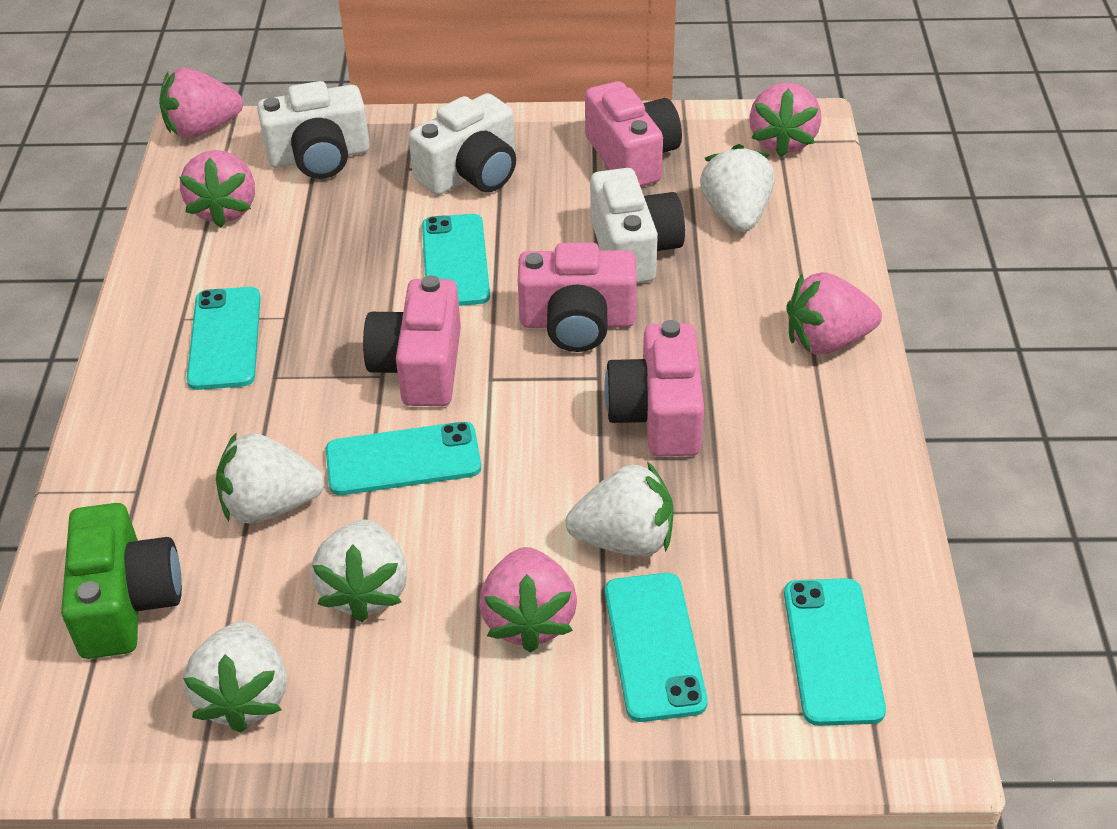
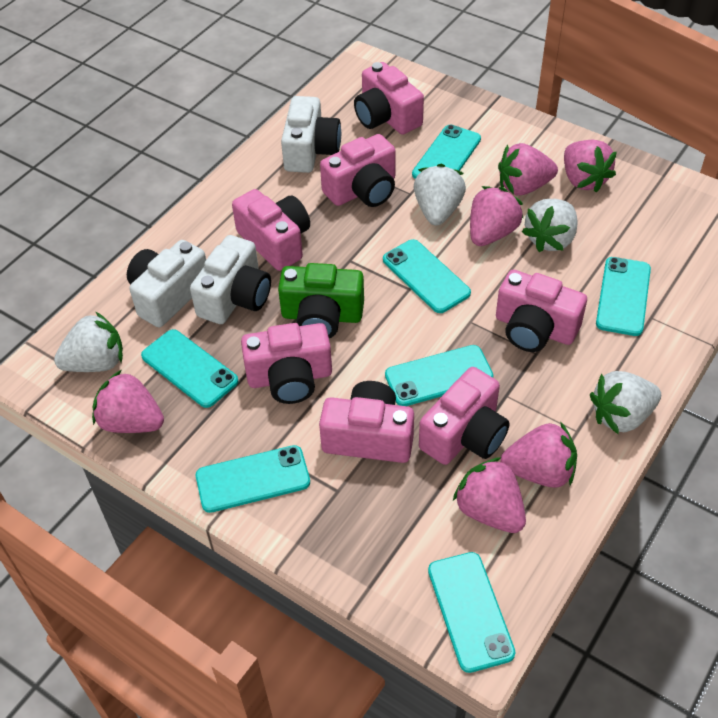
pink camera: [363,275,461,406] [518,242,637,352] [585,81,682,187] [604,320,704,456] = 4 -> [232,189,310,271] [241,323,332,404] [319,381,414,463] [320,134,396,207] [354,62,424,135] [419,367,510,465] [496,270,587,352] = 7
pink strawberry: [159,68,243,138] [179,150,255,228] [479,547,577,652] [749,82,821,157] [787,272,882,354] = 5 -> [92,370,164,433] [453,457,526,533] [470,186,524,246] [498,143,558,195] [501,422,577,488] [564,140,617,192] = 6
turquoise phone: [186,287,261,390] [326,422,481,495] [422,214,490,306] [605,573,708,722] [784,578,886,726] = 5 -> [141,329,238,408] [196,445,310,513] [383,239,471,313] [385,345,493,406] [412,125,481,179] [428,552,516,673] [596,257,651,336] = 7
white strawberry: [183,621,287,733] [216,432,325,523] [311,520,408,622] [566,461,674,557] [700,144,775,232] = 5 -> [54,312,123,372] [414,164,466,226] [522,199,578,252] [590,371,661,435] = 4

